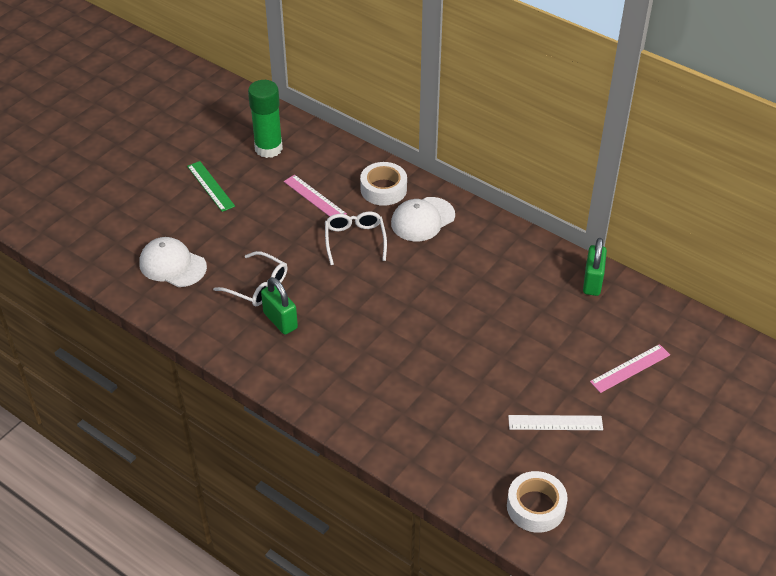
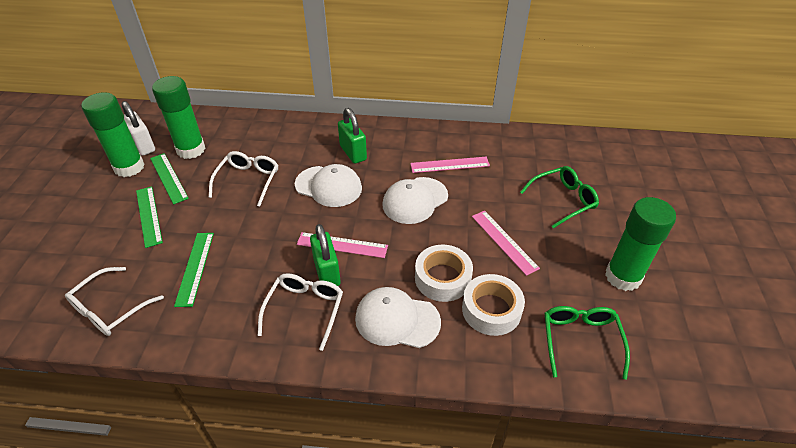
green glasses: none = 0 -> [520,166,599,228] [545,306,630,380] = 2
green glue stick: [248,80,283,158] = 1 -> [81,92,145,177] [152,76,206,159] [605,197,676,291] = 3
green ruler: [187,161,235,212] = 1 -> [136,186,163,248] [150,153,189,204] [174,233,214,307] = 3
pink ruler: [284,175,347,217] [590,344,670,393] = 2 -> [297,232,388,258] [410,157,490,173] [472,211,540,276] = 3
white cap: [139,237,207,287] [391,197,455,241] = 2 -> [295,164,362,207] [355,287,441,348] [382,177,448,224] = 3
white glasses: [213,251,287,306] [325,212,387,265] = 2 -> [65,267,164,336] [209,151,278,207] [258,273,343,351] = 3
white padlock: none = 0 -> [121,101,155,156] = 1
white ruler: [508,415,603,430] = 1 -> none = 0

